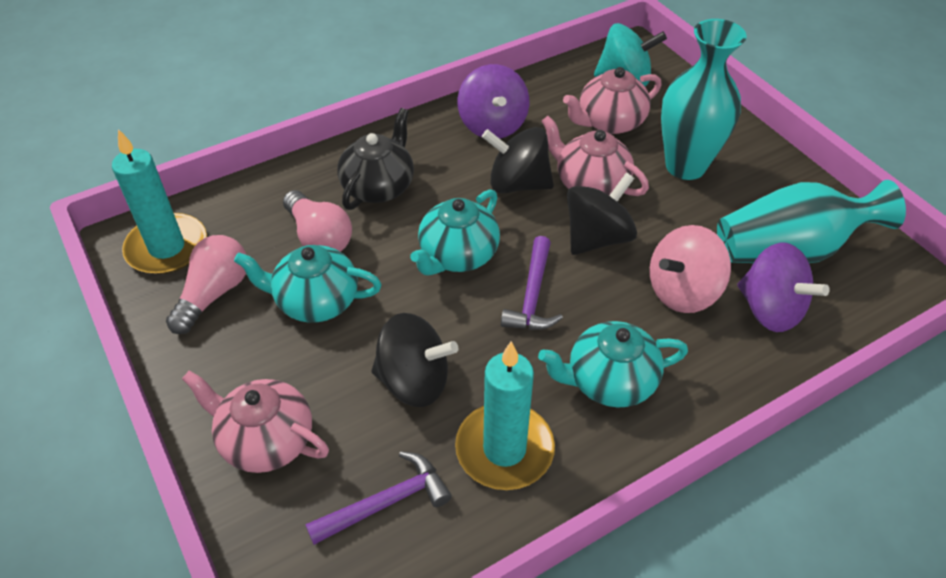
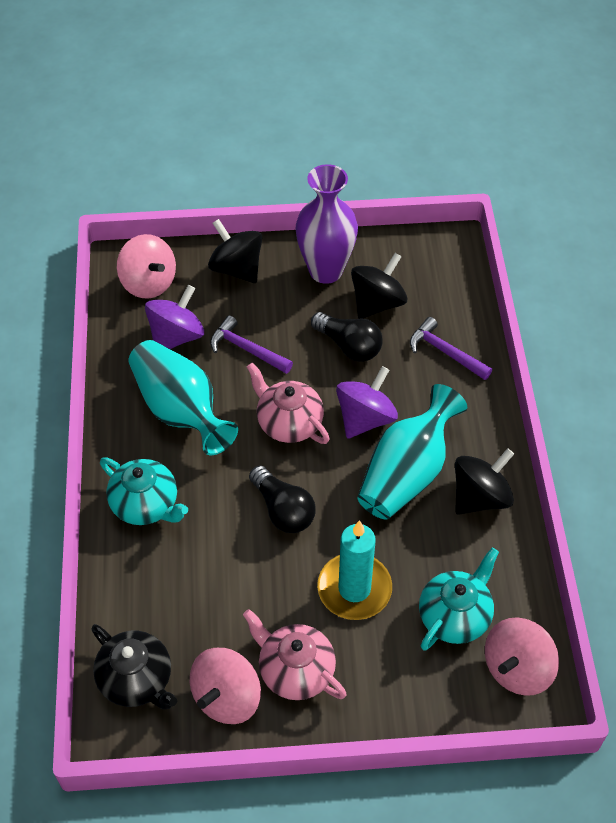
black light bulb: none = 0 -> [249,465,316,533] [311,312,383,362] = 2
pink light bulb: [166,235,246,334] [283,190,352,252] = 2 -> none = 0
pink spinning top: [650,225,731,313] = 1 -> [117,234,176,299] [190,648,261,724] [485,617,559,696] = 3
pink teapot: [182,371,329,473] [541,116,649,196] [563,67,662,134] = 3 -> [243,609,346,700] [247,362,330,444] = 2
purple vase: none = 0 -> [296,164,358,284] = 1
turquoise candle: [112,129,207,275] [455,341,555,490] = 2 -> [317,520,392,620] = 1
turquoise spinning top: [594,23,667,86] = 1 -> none = 0
turquoise teapot: [234,245,382,323] [410,190,500,275] [538,321,688,408] = 3 -> [100,457,188,525] [419,548,499,651] = 2

